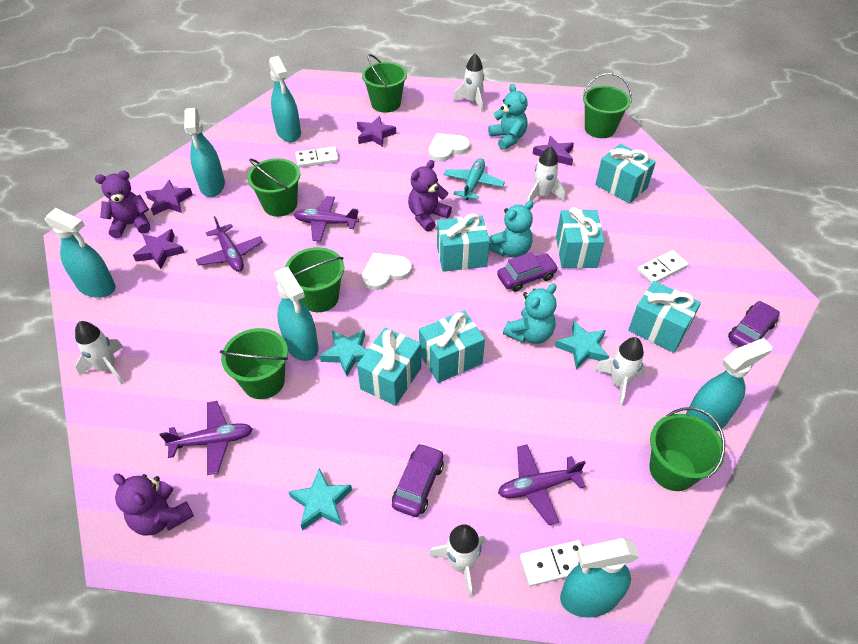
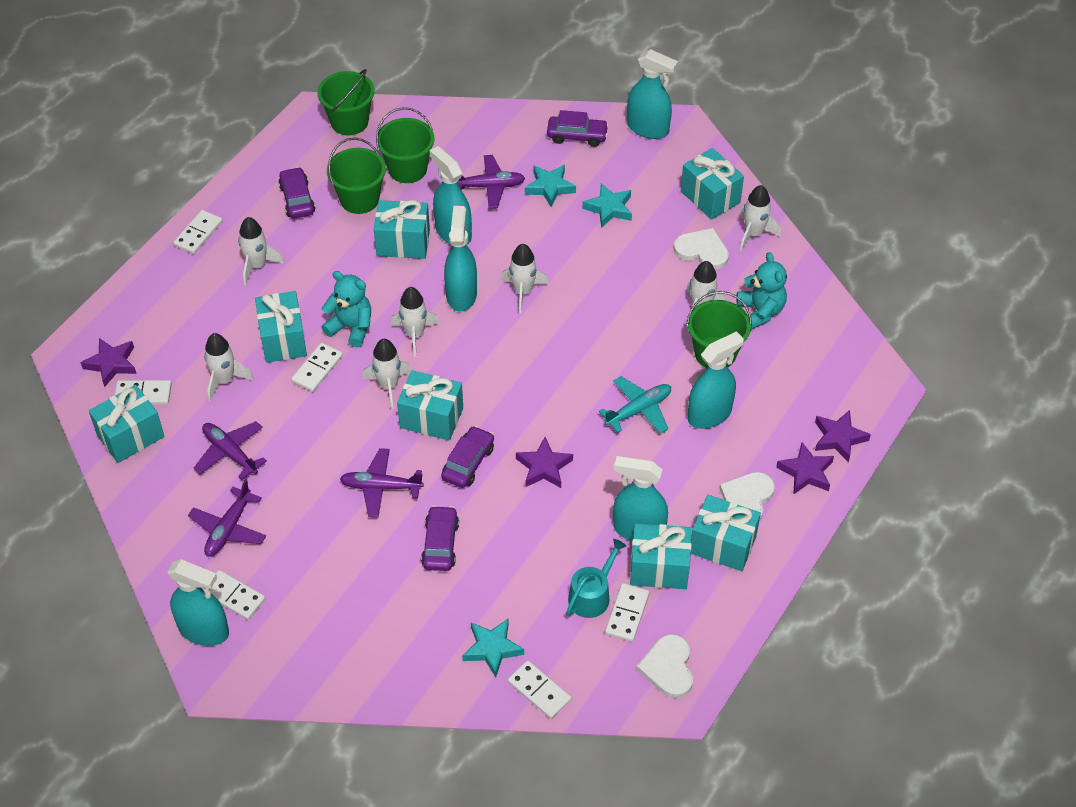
green bucket: [220,328,288,399] [247,158,300,217] [285,247,344,312] [362,54,407,113] [582,73,632,138] [649,407,725,491] = 6 -> [317,69,375,135] [327,138,386,214] [376,107,435,183] [686,291,752,368] = 4
purple car: [392,443,444,517] [497,252,558,292] [728,301,780,347] = 3 -> [278,167,315,219] [421,505,459,571] [441,426,494,488] [547,110,609,147] = 4
purple teddy bear: [95,171,151,238] [113,474,194,536] [408,160,452,232] = 3 -> none = 0
turquoise gift: [357,328,421,406] [419,311,485,383] [437,213,490,272] [556,207,605,269] [595,144,656,204] [628,281,701,353] = 6 -> [89,385,165,463] [255,291,307,363] [374,200,430,259] [397,370,463,441] [630,523,692,589] [681,148,744,220] [691,495,761,571] = 7
turquoise teddy bear: [488,84,528,150] [489,200,534,258] [503,283,557,344] = 3 -> [321,271,371,347] [736,252,787,330] = 2
turquoise watering can: none = 0 -> [567,539,626,618] = 1
white domino: [295,147,339,167] [520,540,582,586] [637,250,688,284] = 3 -> [115,380,172,405] [173,210,223,254] [210,570,265,620] [291,343,343,392] [508,661,571,719] [605,583,650,642] = 6
white heart: [362,253,412,290] [429,133,470,162] = 2 -> [636,634,693,698] [673,228,729,269] [720,472,775,521] = 3
white rocket: [75,321,124,385] [429,524,486,598] [453,53,484,112] [527,146,565,202] [594,337,646,407] = 5 -> [204,333,254,401] [238,217,285,285] [362,339,411,409] [390,287,439,357] [501,244,549,313] [686,261,728,327] [740,185,781,251] = 7

